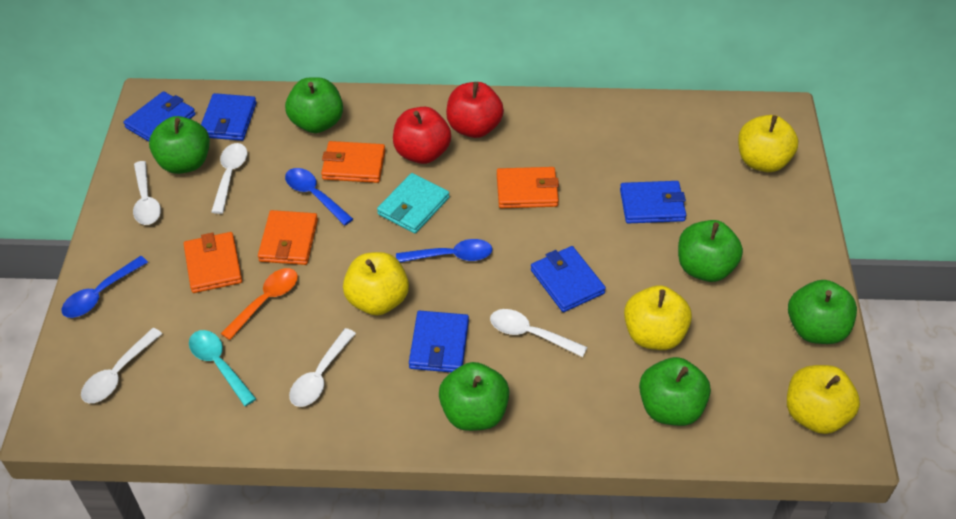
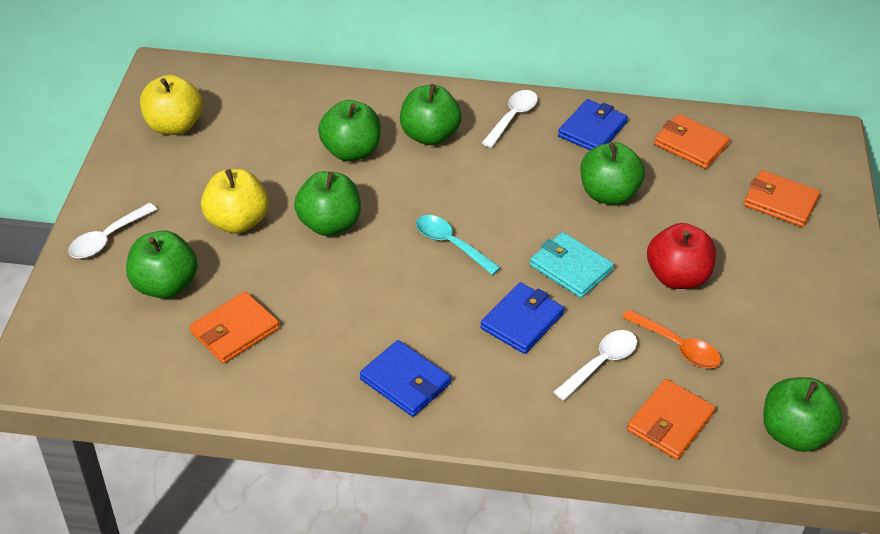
blue spoon: [62,256,148,318] [285,168,353,225] [396,239,492,262] = 3 -> none = 0
blue wallet: [124,91,196,142] [201,93,256,141] [409,311,469,372] [531,246,606,312] [620,181,686,224] = 5 -> [360,340,451,417] [480,282,564,354] [558,99,628,150] = 3
red apple: [393,107,451,164] [446,82,504,138] = 2 -> [647,223,716,289] = 1
white spoon: [81,328,162,403] [133,161,161,225] [211,143,247,214] [289,328,356,407] [490,309,587,357] = 5 -> [68,203,157,258] [482,90,538,148] [553,330,637,401] = 3
yellow apple: [343,252,409,316] [624,285,692,350] [738,115,798,172] [787,365,860,434] = 4 -> [140,75,203,135] [201,169,269,234] = 2

